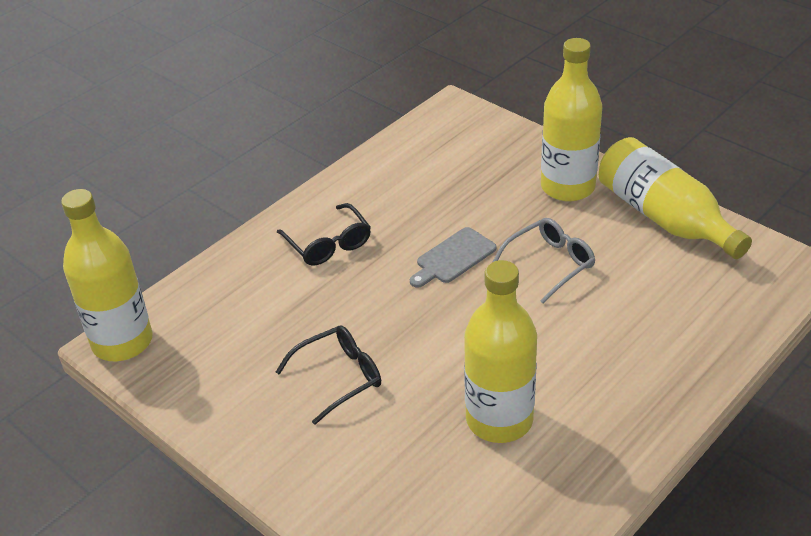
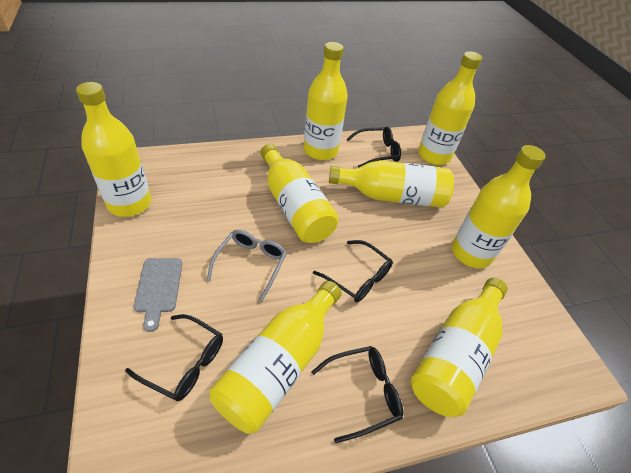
black glasses: [276,325,381,425] [277,203,371,266] = 2 -> [125,314,223,401] [312,346,403,443] [313,240,393,302] [346,127,401,168] = 4
yellow bottle: [61,189,153,361] [464,260,537,443] [541,38,602,202] [599,137,752,259] = 4 -> [76,82,151,217] [210,281,342,434] [260,144,339,243] [304,42,348,160] [329,160,454,208] [410,278,508,417] [418,51,482,165] [452,145,546,269] = 8

